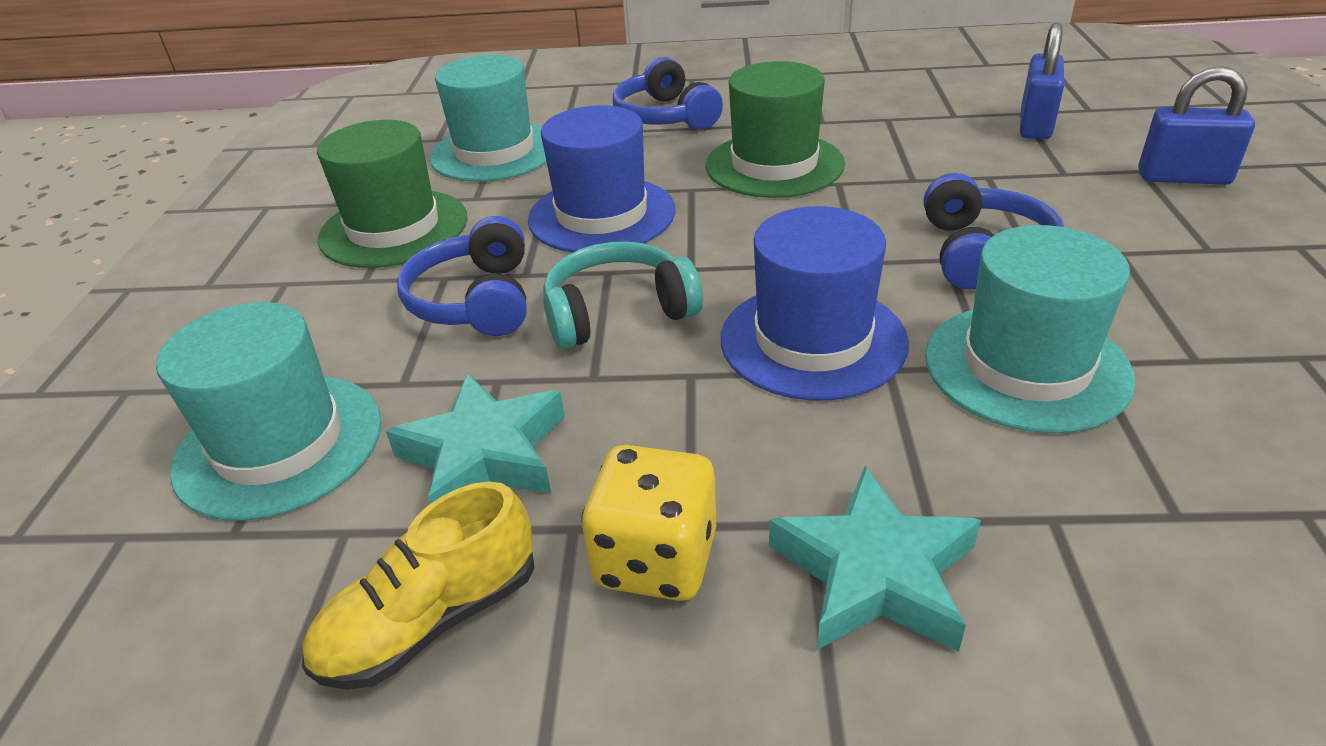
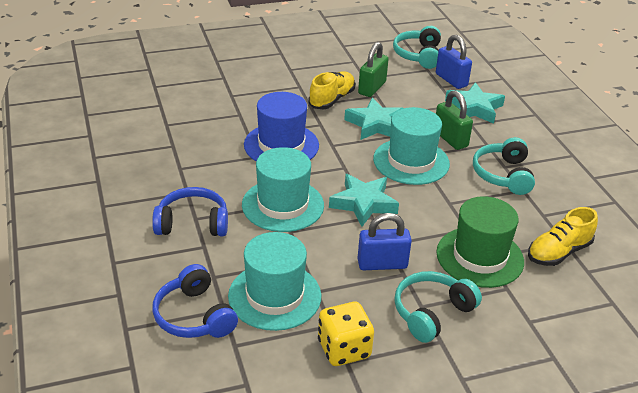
blue hat: [528,105,675,253] [721,206,909,401] = 2 -> [244,92,319,161] = 1
blue headphones: [397,216,527,336] [613,57,723,129] [923,173,1064,290] = 3 -> [152,187,228,236] [152,264,238,338] = 2
green hat: [317,120,468,268] [706,61,845,198] = 2 -> [436,196,524,288] = 1
green padlock: none = 0 -> [358,42,389,97] [436,90,473,150] = 2
turquoise headphones: [543,241,703,349] = 1 -> [393,26,441,69] [394,271,482,343] [473,137,535,195] = 3
turquoise star: [386,373,565,504] [769,466,981,652] = 2 -> [329,174,399,227] [344,97,404,140] [445,82,505,124] = 3
yellow shoe: [302,481,534,690] = 1 -> [308,71,355,109] [528,207,598,266] = 2

